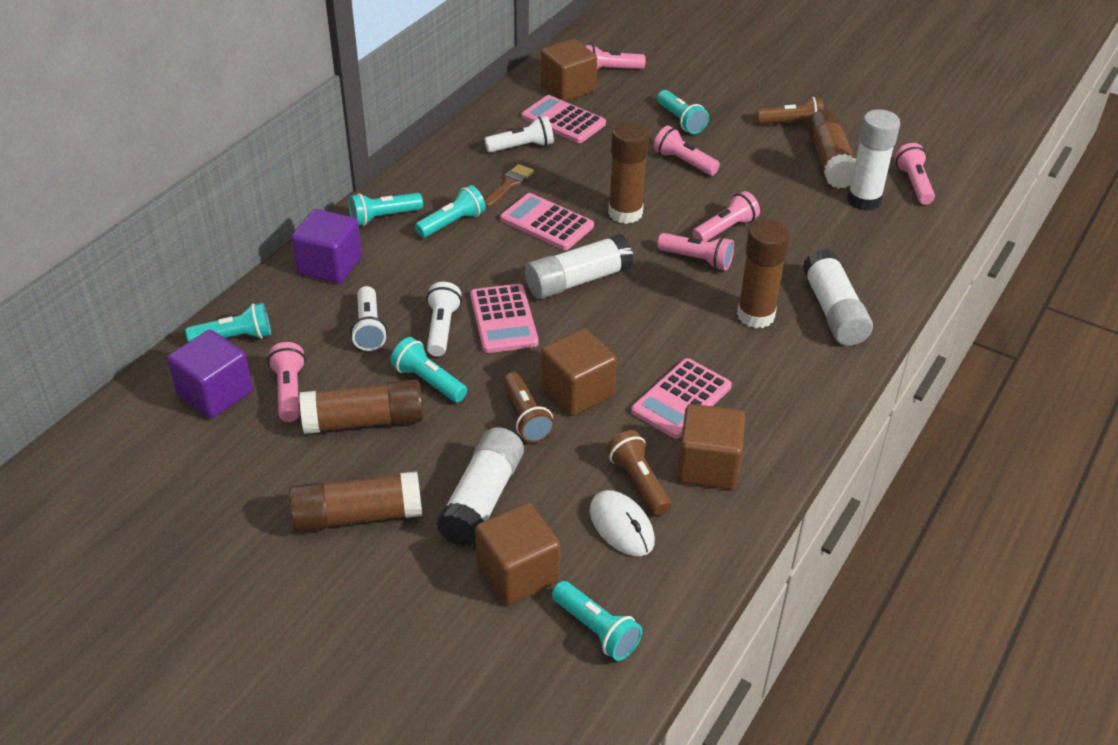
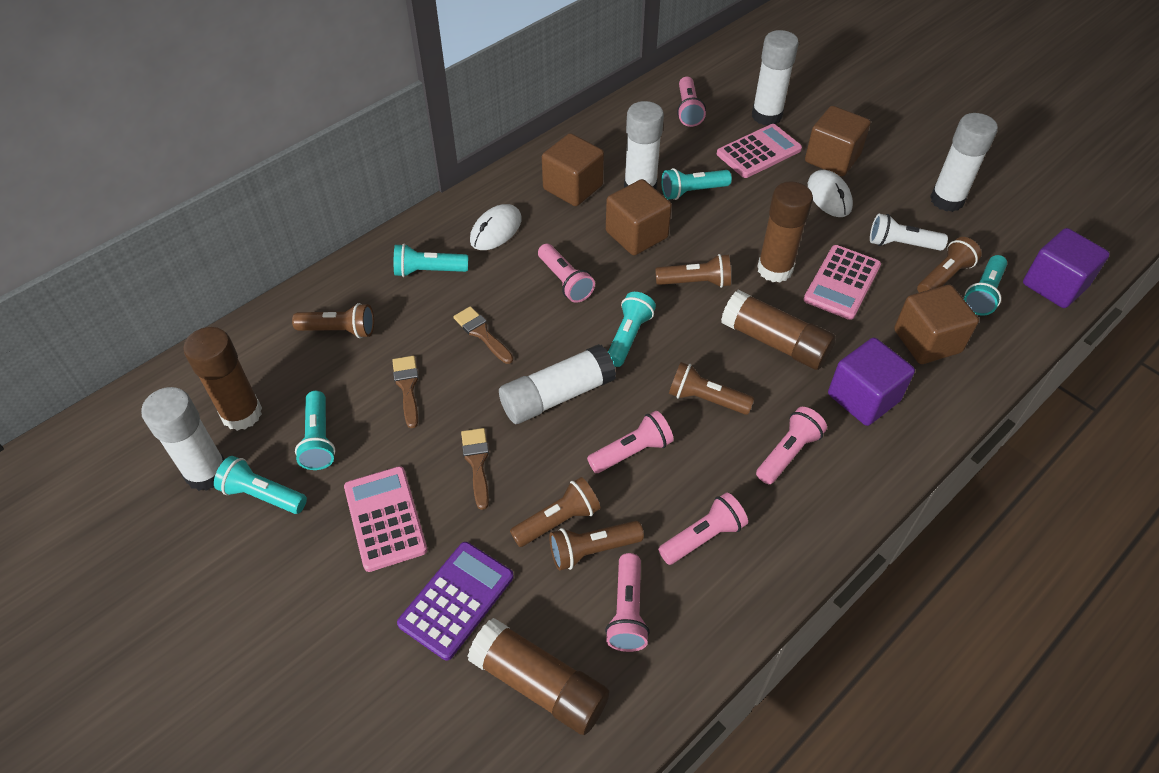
brown brush: [484,164,534,208] = 1 -> [392,356,419,428] [454,306,513,364] [461,428,489,510] = 3
brown flashlight: [503,372,555,443] [606,430,671,515] [756,97,824,124] = 3 -> [292,303,374,338] [510,477,600,547] [549,521,644,571] [655,254,731,288] [669,362,754,415] [917,237,981,293] = 6
brown glue stick: [289,471,422,532] [299,379,423,434] [608,121,649,224] [737,220,790,328] [807,109,856,189] = 5 -> [183,327,262,431] [467,618,609,735] [721,290,836,370] [757,181,813,283] = 4
pink calculator: [470,284,539,353] [500,193,594,250] [521,95,606,143] [631,358,732,439] = 4 -> [344,466,427,572] [717,124,802,178] [803,245,881,320] = 3
purple calculator: none = 0 -> [397,542,514,660] = 1
white flashlight: [350,286,387,351] [426,282,462,356] [484,116,554,153] = 3 -> [870,214,948,251] = 1
white glue stick: [436,427,524,547] [525,234,634,299] [802,249,873,346] [847,109,900,211] = 4 -> [141,387,225,491] [499,344,616,424] [624,101,664,189] [752,30,799,125] [930,113,998,212] = 5
white mouse: [590,490,655,556] = 1 -> [470,204,522,250] [808,170,853,217] = 2

